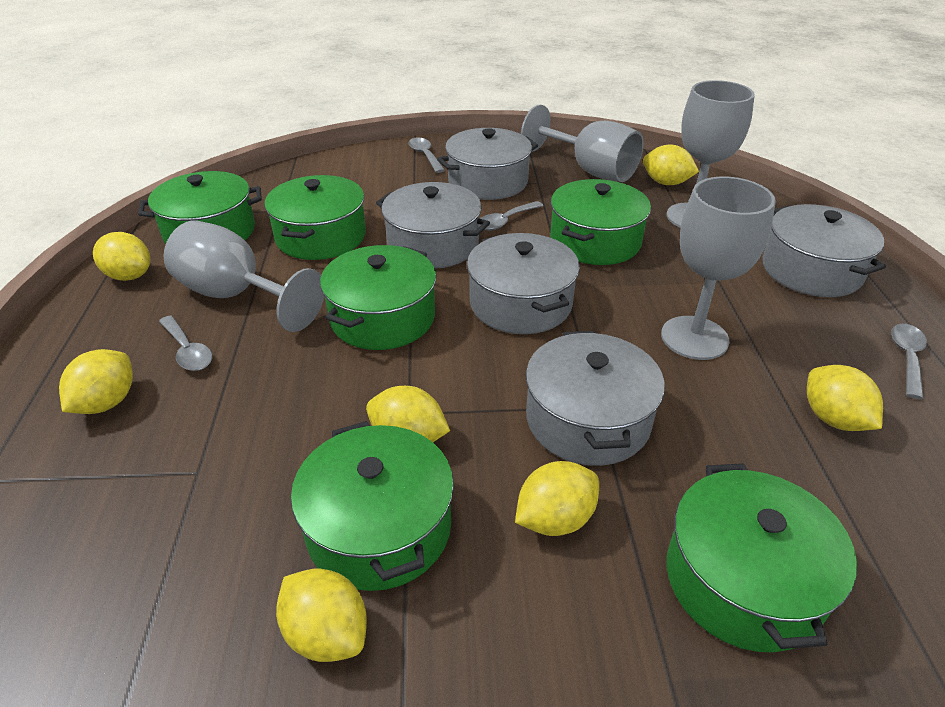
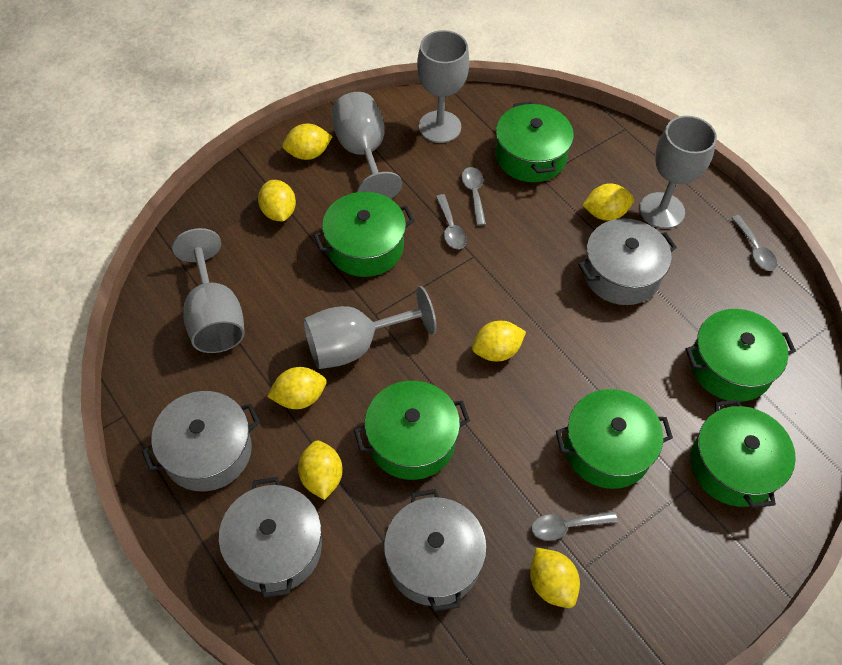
grey goblet: [164,220,324,332] [521,105,644,182] [661,177,776,360] [666,80,755,228] = 4 -> [172,228,245,353] [303,286,437,369] [331,92,402,199] [417,30,469,143] [639,116,717,229] = 5
grey pot: [376,182,490,269] [437,128,538,200] [467,233,580,334] [526,331,665,466] [762,204,886,297] = 5 -> [142,391,260,491] [219,477,322,598] [384,489,487,612] [578,218,677,305] = 4

